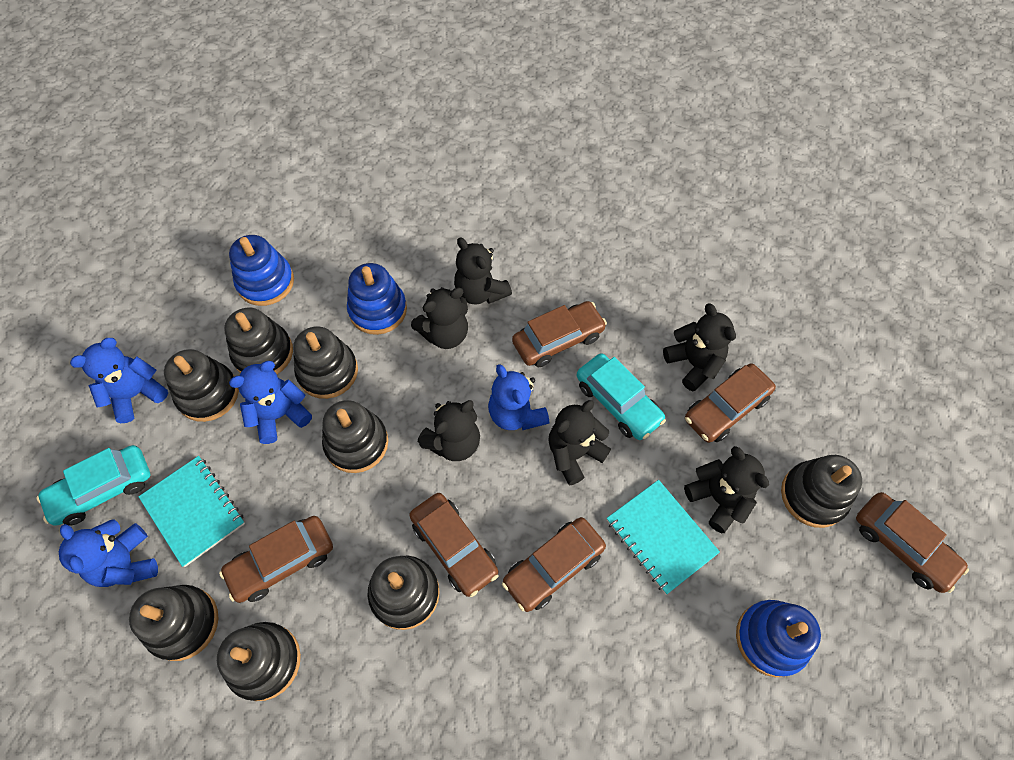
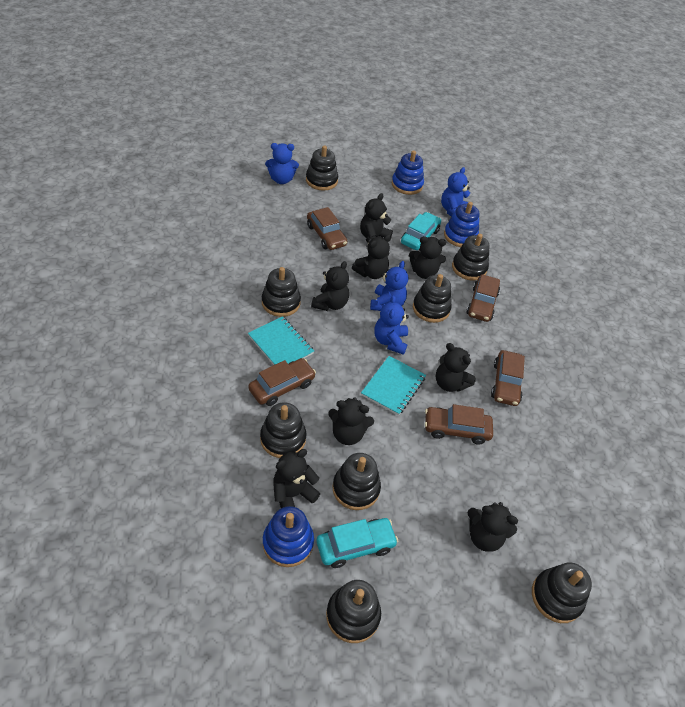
black teddy bear: [411,287,468,349] [418,400,480,461] [454,237,512,304] [548,400,611,485] [663,303,736,391] [684,446,769,533] = 6 -> [273,449,320,508] [311,261,349,311] [328,397,374,445] [352,234,392,279] [360,193,393,243] [409,236,446,279] [436,343,476,392] [467,502,518,552] = 8
brown car: [219,516,333,603] [409,493,498,597] [502,517,606,612] [512,301,607,368] [685,363,776,443] [856,492,969,593] = 6 -> [248,358,316,406] [307,207,347,250] [425,404,493,445] [466,274,500,322] [491,350,525,406] = 5

